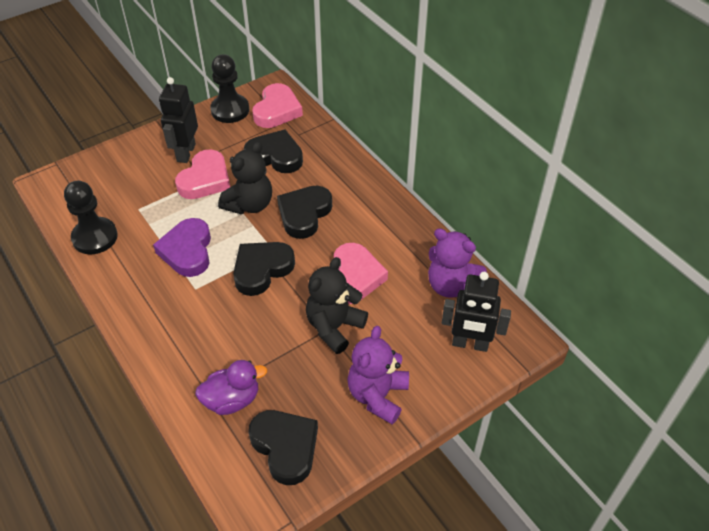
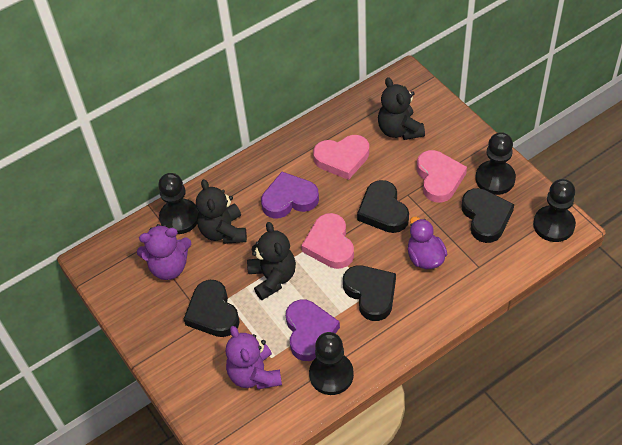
black pawn: [64,181,118,254] [210,54,249,123] = 2 -> [158,173,199,234] [309,332,354,395] [475,132,516,195] [533,179,576,242] = 4
black robot: [159,77,198,163] [442,272,511,352] = 2 -> none = 0
black teddy bear: [218,142,272,214] [306,257,368,354] = 2 -> [196,179,247,244] [247,222,296,300] [378,77,425,140] = 3
purple heart: [153,218,211,277] = 1 -> [261,172,319,219] [286,299,340,361] = 2

